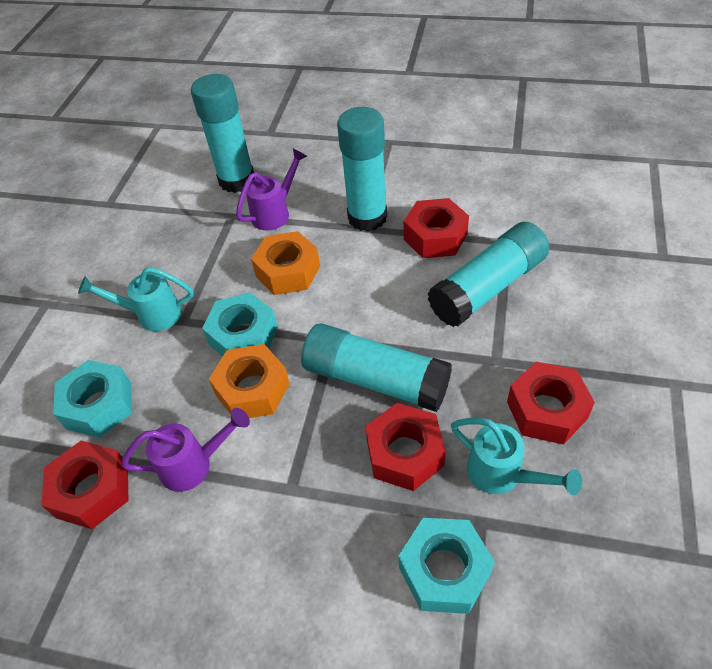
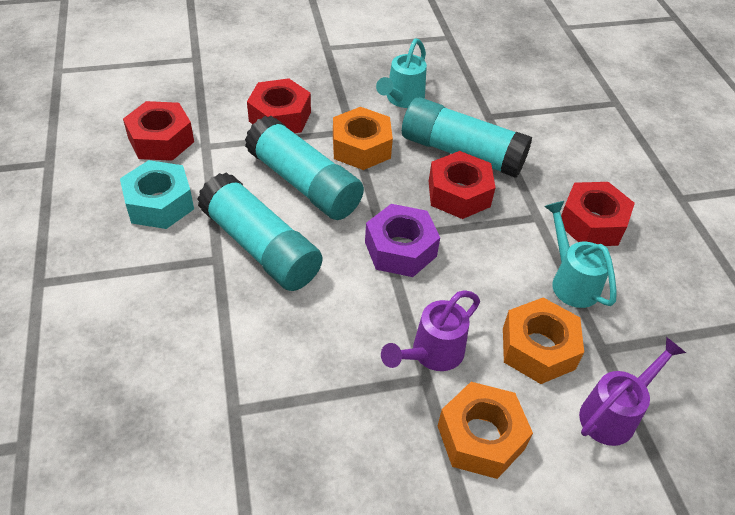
orange nut: [208,344,290,418] [251,231,320,295] = 2 -> [333,107,393,170] [438,382,533,479] [503,298,584,384] = 3
purple nut: none = 0 -> [365,204,440,277] = 1
turquoise glue stick: [191,74,255,193] [301,323,452,412] [337,107,387,231] [428,222,549,327] = 4 -> [197,172,322,291] [245,116,364,220] [402,97,532,178] = 3
turquoise nut: [53,360,132,438] [202,292,278,357] [398,518,495,614] = 3 -> [120,160,194,229] = 1

